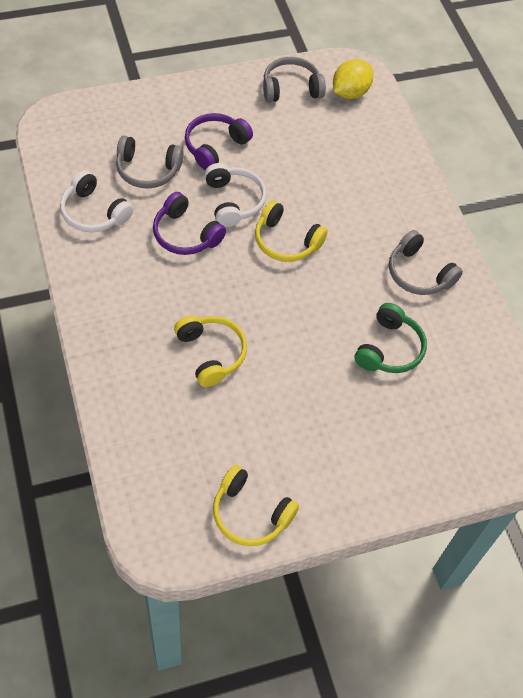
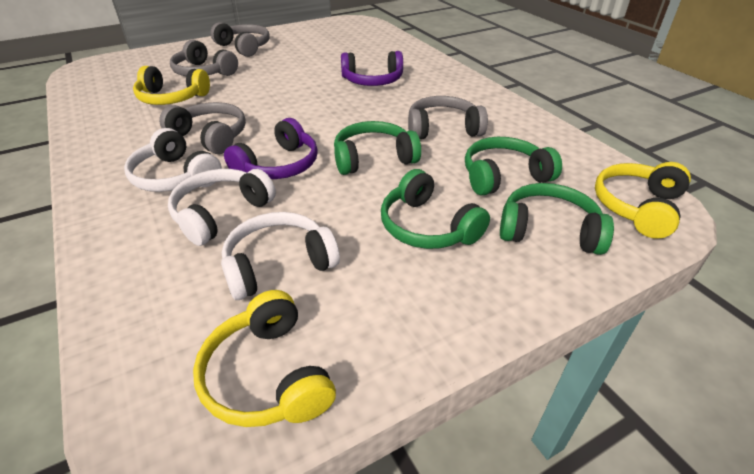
green headphones: [354,303,427,373] = 1 -> [334,121,421,175] [381,169,490,249] [465,137,562,196] [500,183,614,255] = 4
grey headphones: [116,136,183,189] [263,57,326,102] [389,230,463,295] = 3 -> [159,102,246,154] [170,40,238,76] [211,22,269,57] [408,96,488,139] = 4
white headphones: [60,170,133,232] [204,163,267,227] = 2 -> [124,128,222,192] [168,169,276,246] [221,212,340,300] = 3
yellow lemon: [333,59,374,99] = 1 -> none = 0

